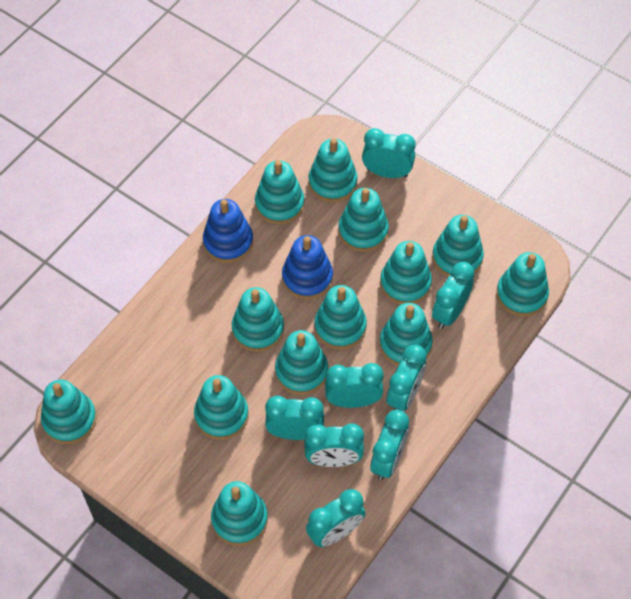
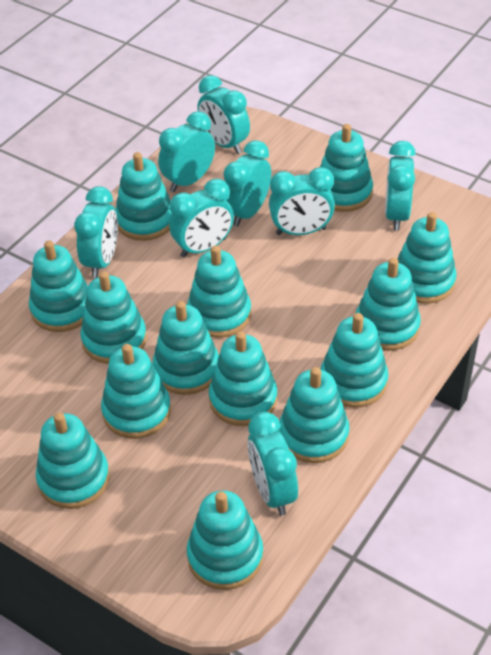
blue stacking toy: [203,199,253,263] [282,235,333,299] = 2 -> none = 0
turquoise stacking toy: [41,380,97,444] [194,375,249,440] [211,481,268,546] [232,287,284,352] [255,160,304,224] [275,330,328,395] [309,138,358,203] [314,285,367,350] [338,188,389,252] [380,241,432,304] [380,303,433,366] [432,215,484,277] [496,252,549,317] = 13 -> [29,240,88,332] [36,412,110,509] [80,271,147,364] [101,344,171,439] [115,152,172,241] [153,301,219,395] [187,246,251,338] [187,490,263,590] [209,331,277,426] [279,367,350,463] [320,124,373,212] [320,313,388,408] [356,258,421,351] [398,212,456,304] = 14

